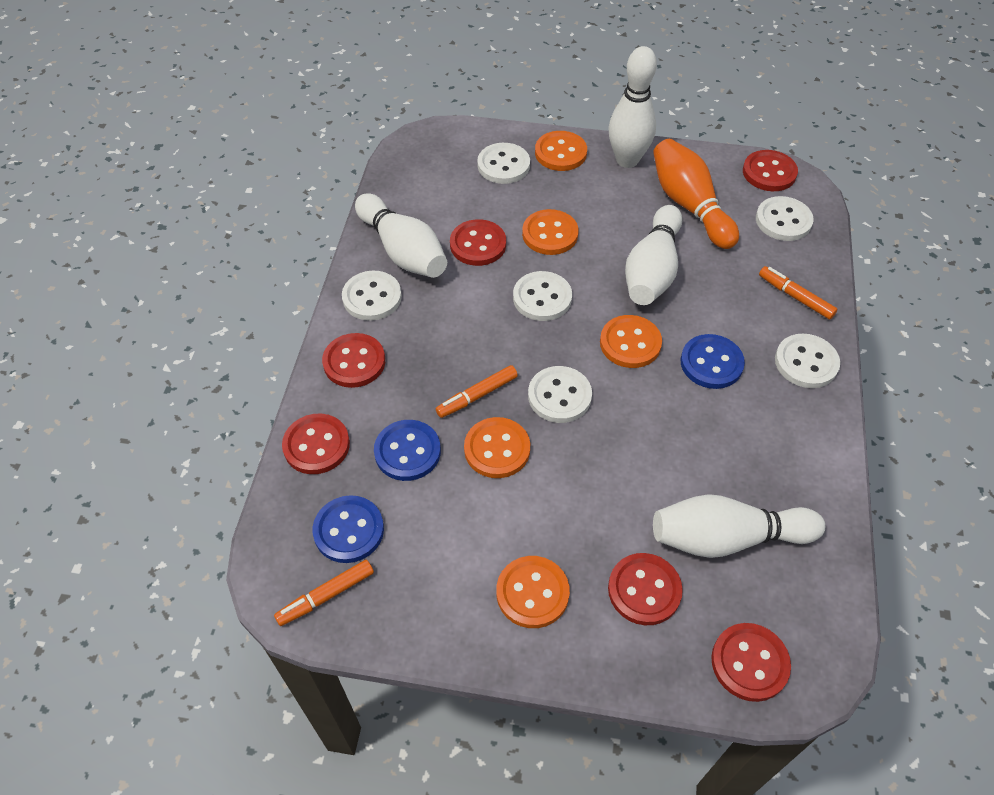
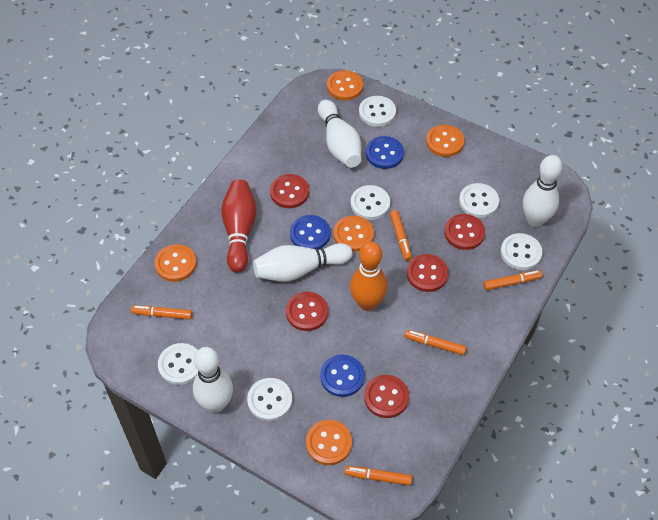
orange marker: [274,560,374,626] [436,365,518,418] [759,266,838,319] = 3 -> [131,306,192,320] [344,466,412,486] [390,210,412,261] [405,330,466,355] [483,270,542,290] = 5
red bowling pin: none = 0 -> [221,179,257,273] = 1
red button: [282,414,350,474] [322,333,385,388] [450,219,506,266] [608,553,683,625] [711,623,791,702] [743,150,798,191] = 6 -> [270,174,309,208] [286,292,328,331] [364,375,409,418] [407,254,449,292] [444,214,485,250] = 5

